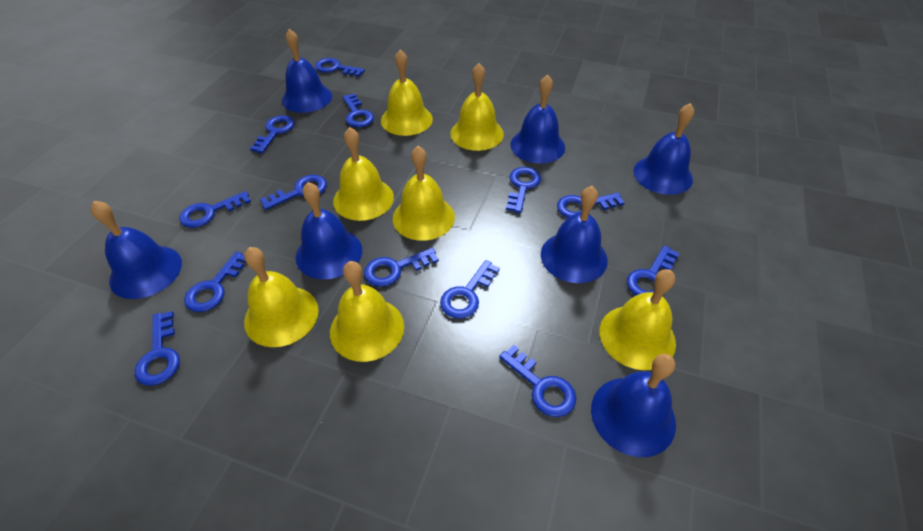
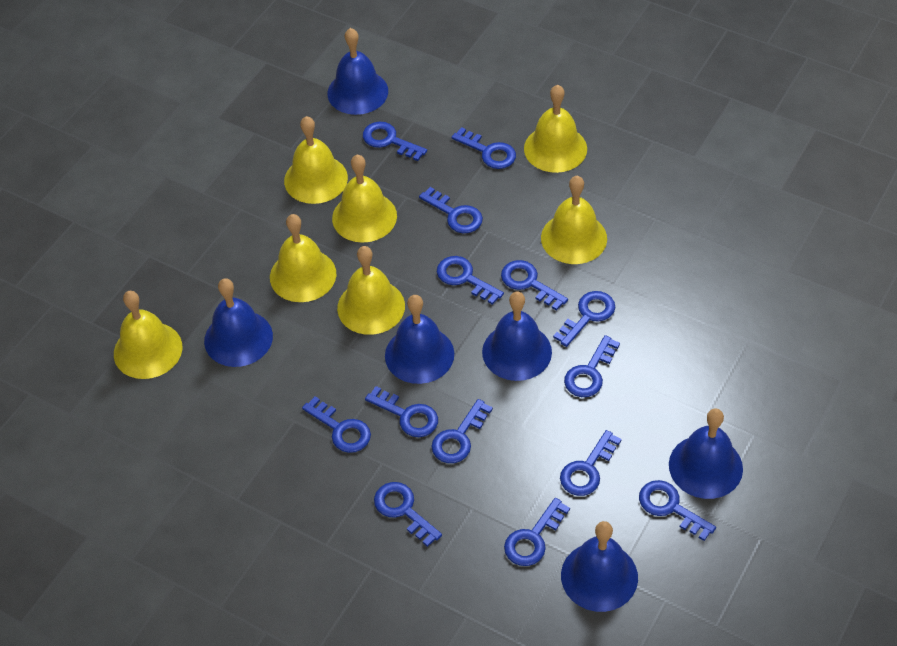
blue bell: [91,201,182,299] [282,29,332,113] [296,182,362,280] [510,74,565,164] [541,186,608,283] [591,354,676,457] [633,103,694,195] = 7 -> [204,278,273,367] [328,28,388,115] [385,295,454,384] [482,291,552,381] [561,521,638,612] [669,408,743,499] = 6
blue key: [135,311,180,386] [179,191,251,228] [184,252,246,312] [250,115,295,153] [260,175,327,210] [315,58,365,77] [342,93,374,127] [364,248,439,287] [440,260,500,319] [499,345,576,417] [506,167,541,213] [557,192,625,218] [627,245,680,295] = 13 -> [302,396,371,453] [363,121,427,161] [365,386,438,437] [374,482,442,547] [419,187,483,233] [431,399,493,463] [437,256,504,305] [452,127,516,169] [501,260,568,311] [504,498,570,566] [553,291,615,347] [560,430,622,496] [564,335,620,397] [639,480,716,541] = 14

